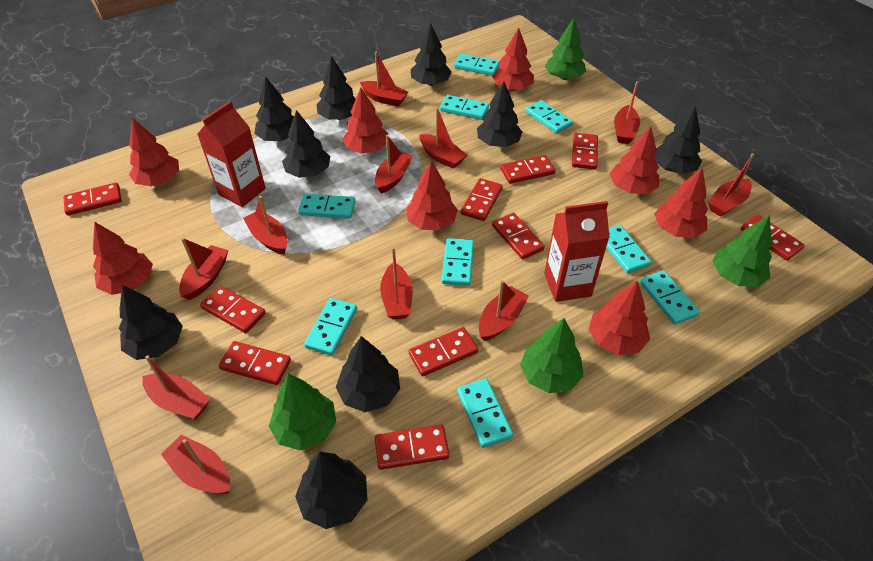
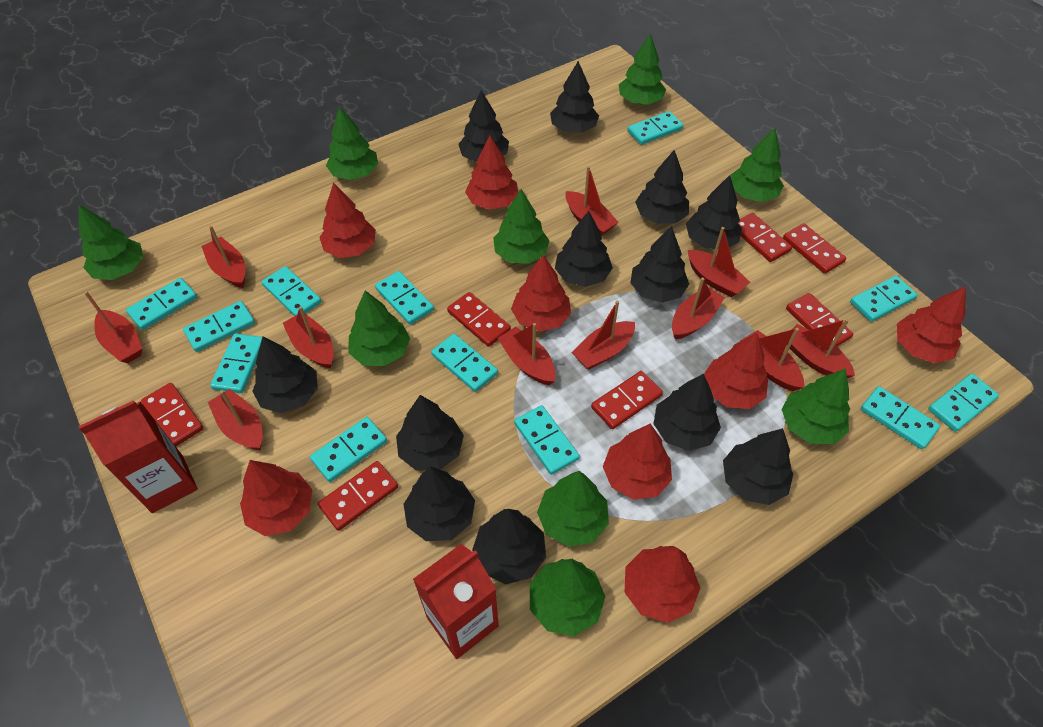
black tree: [119,285,183,360] [255,76,294,141] [282,110,330,178] [295,452,367,529] [317,56,356,120] [336,336,400,412] [411,23,452,86] [477,82,523,147] [654,106,702,174] = 9 -> [253,336,318,413] [396,395,464,470] [404,466,475,541] [458,90,509,162] [472,509,546,584] [550,61,599,133] [555,211,613,287] [630,226,689,303] [635,150,689,224] [654,374,721,451] [686,175,742,249] [723,428,793,505] = 12
green tree: [269,374,336,451] [520,318,584,393] [545,18,586,80] [713,215,772,287] = 4 -> [79,205,143,280] [326,106,378,180] [348,290,410,366] [493,189,549,264] [530,559,605,636] [537,471,609,547] [619,33,666,105] [731,128,784,202] [782,368,850,444] = 9
red domino: [63,183,122,216] [200,286,266,333] [219,341,291,385] [375,425,449,470] [409,327,478,376] [461,178,503,221] [492,213,545,259] [500,155,556,184] [572,133,598,169] [740,215,805,261] = 10 -> [141,383,204,446] [318,461,398,531] [447,292,511,347] [591,371,663,429] [738,213,792,262] [783,223,846,274] [786,293,853,346] = 7
turquoise domino: [298,194,355,219] [304,298,357,356] [440,95,489,120] [442,238,474,286] [454,54,500,76] [457,379,513,448] [525,100,573,133] [606,225,651,273] [640,270,700,325] = 9 -> [126,278,197,330] [183,301,255,352] [210,334,262,393] [262,266,322,316] [310,417,387,482] [375,271,434,325] [431,334,498,392] [514,405,580,475] [627,111,684,145] [850,276,918,322] [861,386,940,449] [928,373,999,432] = 12

